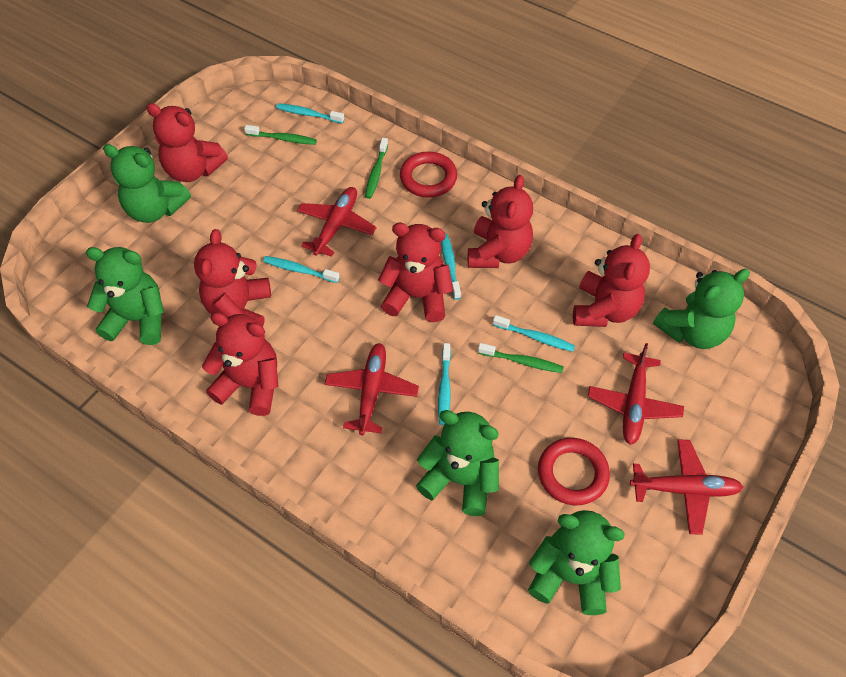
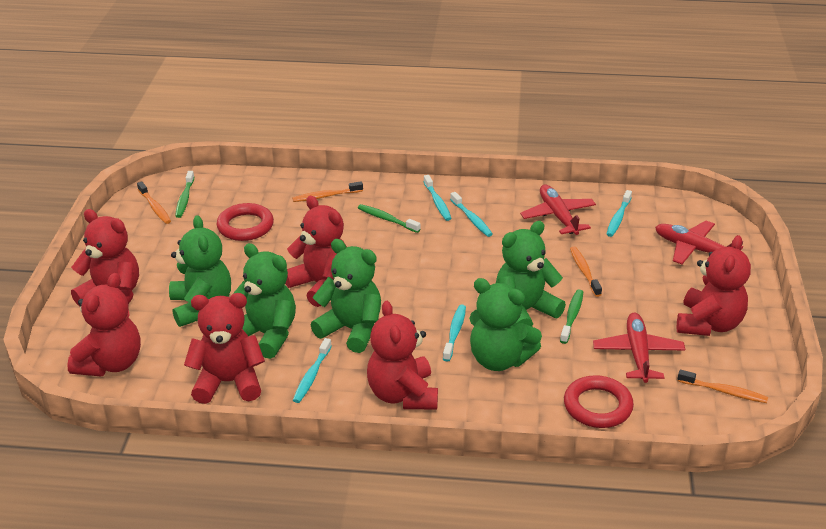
orange toothbrush: none = 0 -> [137,181,171,224] [292,181,363,202] [570,247,602,297] [678,370,768,403] = 4
red plane: [297,187,377,257] [325,343,419,435] [588,343,684,445] [630,439,743,535] = 4 -> [520,185,596,235] [593,312,685,383] [655,221,744,264] = 3

